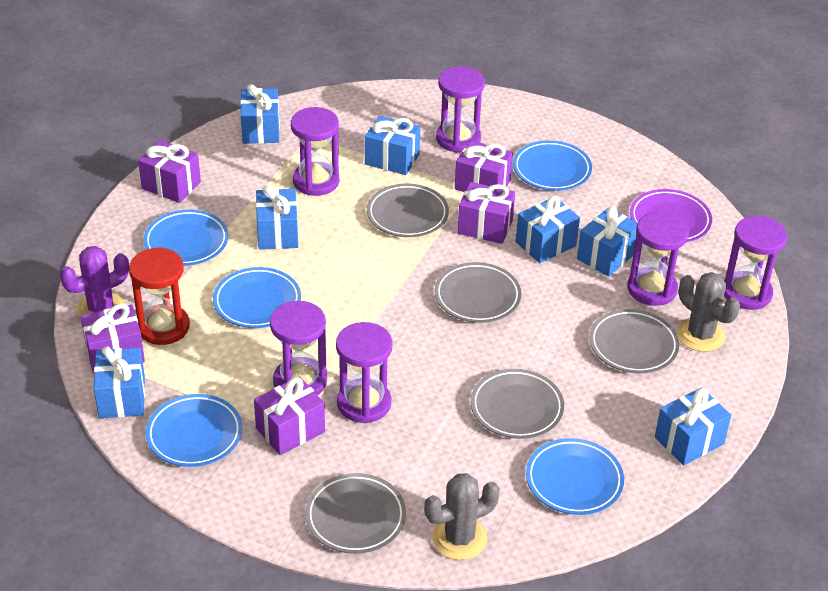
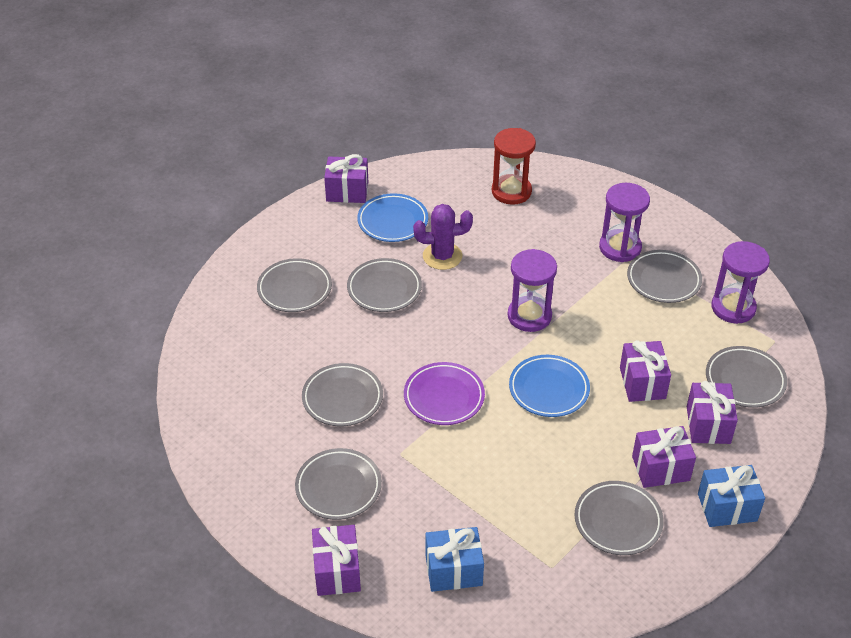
blue gift: [94,346,145,418] [240,84,280,144] [256,186,298,250] [365,116,420,175] [516,195,580,263] [577,207,638,277] [655,387,731,465] = 7 -> [426,527,484,592] [698,465,765,527] = 2
blue plate: [144,209,228,266] [146,394,242,467] [213,267,301,328] [513,140,592,191] [526,438,624,515] = 5 -> [357,193,428,242] [509,355,590,417] = 2
grey cactus: [424,473,500,560] [677,272,740,352] = 2 -> none = 0
grey plate: [305,473,406,554] [367,184,449,237] [434,262,521,323] [471,369,564,439] [589,309,679,373] = 5 -> [257,258,332,312] [295,448,382,520] [302,363,383,426] [347,258,422,312] [575,481,664,555] [627,250,702,303] [706,346,787,408] = 7
purple hourglass: [270,301,327,395] [291,107,340,196] [336,322,393,423] [436,66,485,153] [627,212,689,306] [724,216,787,310] = 6 -> [507,249,557,332] [599,183,650,262] [711,241,770,324] = 3

